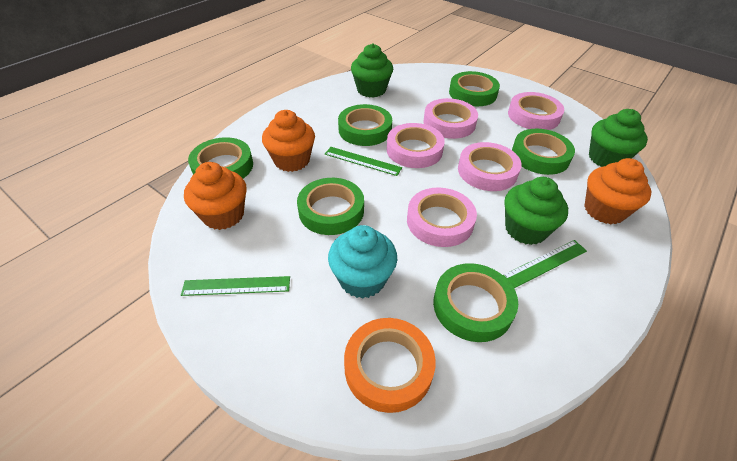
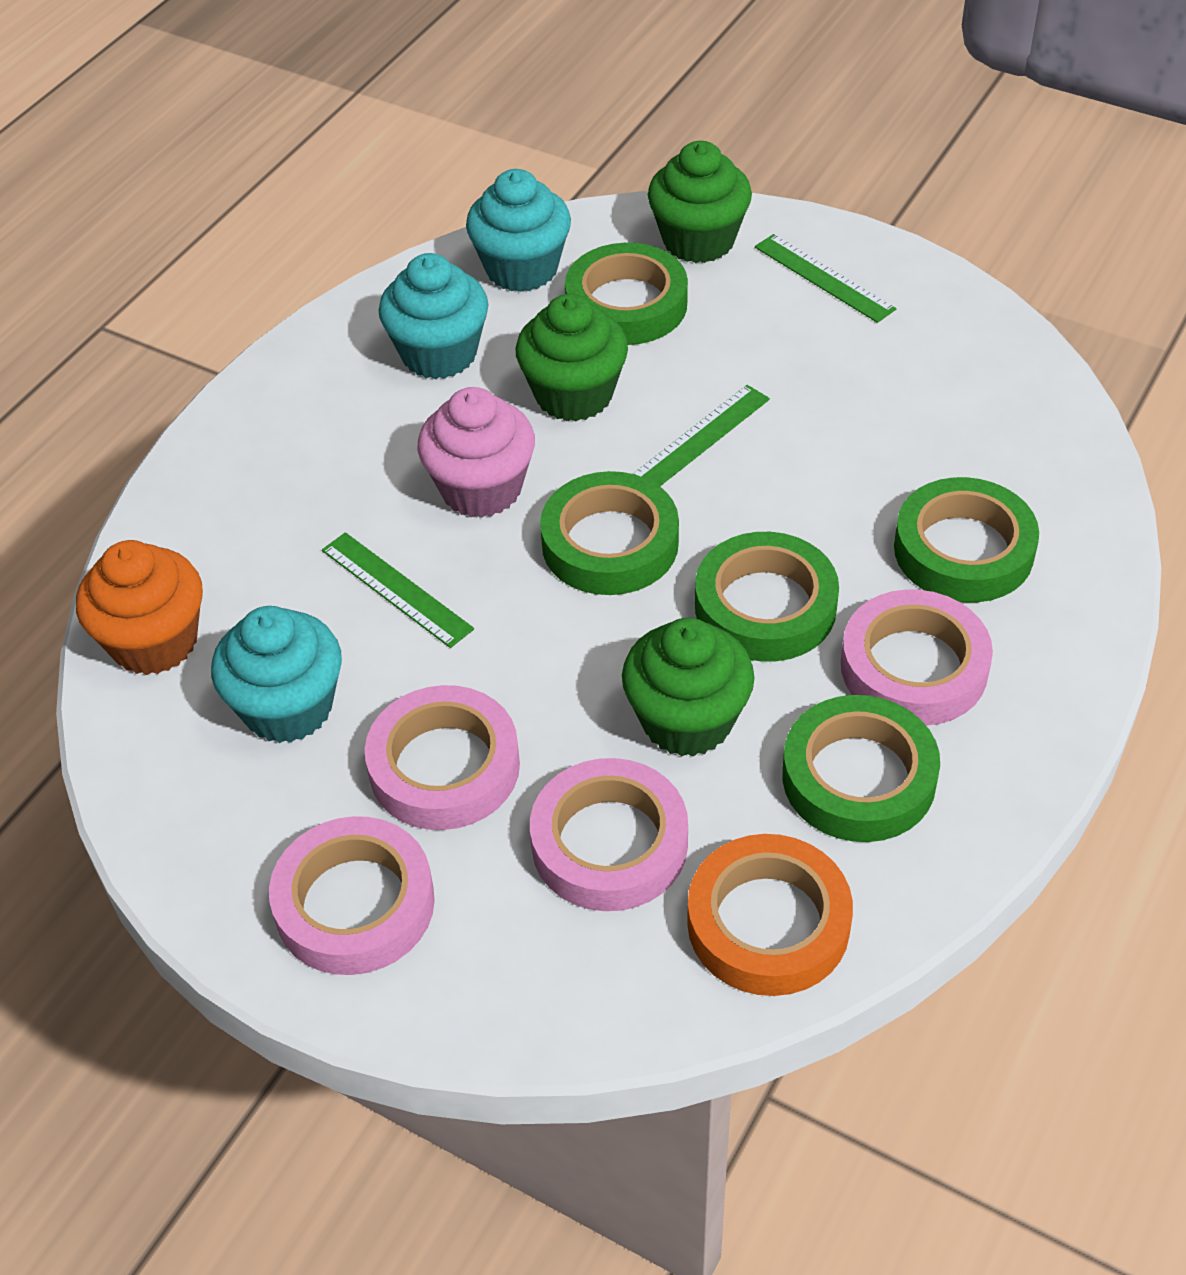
green tape: [188,137,253,178] [297,178,364,235] [338,104,392,146] [433,263,518,342] [449,71,500,106] [512,129,575,175] = 6 -> [540,471,679,595] [565,243,688,345] [695,532,839,662] [782,695,940,842] [894,477,1039,602] = 5
orange cupcake: [184,162,247,230] [262,110,315,172] [584,158,651,224] = 3 -> [76,540,203,675] = 1
pink cupcake: none = 0 -> [417,387,535,518] = 1
pink tape: [387,123,445,168] [407,187,477,247] [424,98,478,139] [458,142,522,191] [508,92,564,130] = 5 -> [269,816,435,975] [365,685,520,830] [530,758,688,911] [841,589,993,726] = 4
turquoise cupcake: [328,225,397,299] = 1 -> [211,606,342,743] [378,253,489,379] [466,169,571,292] = 3

